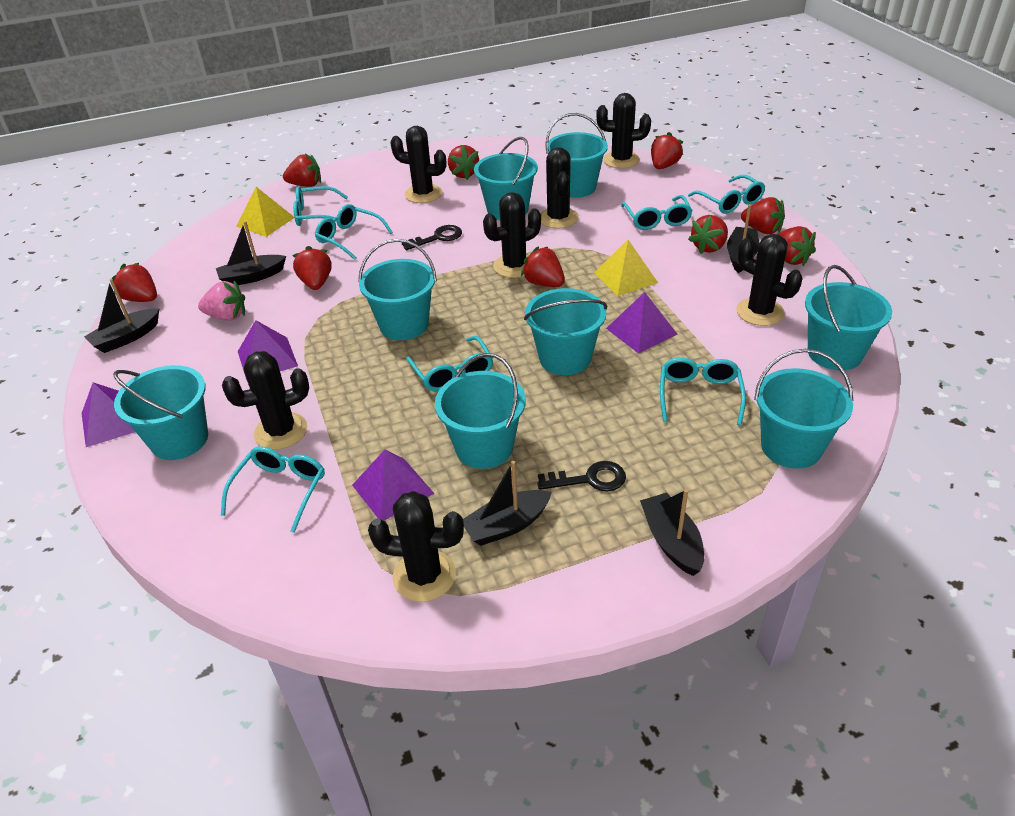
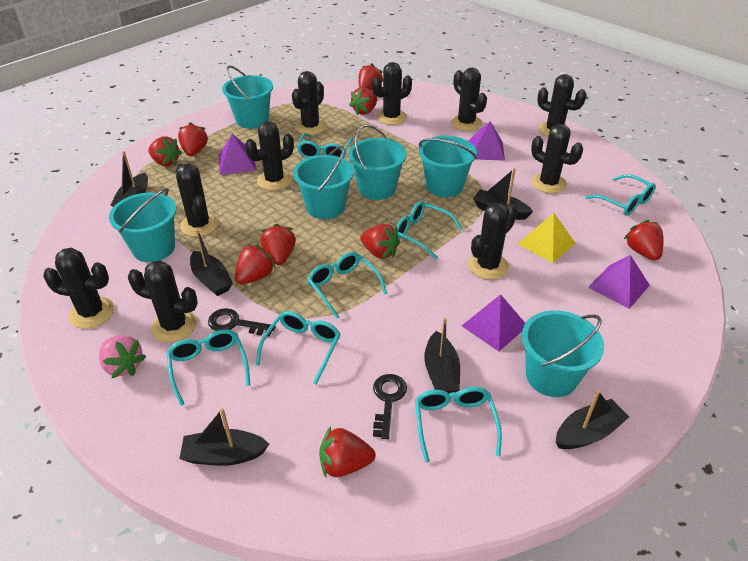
black boat: [84,279,159,353] [216,221,286,285] [463,461,552,546] [640,489,704,576] [727,204,760,273] = 5 -> [111,151,148,207] [179,408,269,466] [190,229,233,296] [424,318,460,393] [473,168,533,220] [556,390,629,449] = 6
black cactus: [222,351,309,450] [368,491,464,602] [390,126,446,203] [483,192,541,278] [541,147,579,228] [596,93,651,169] [736,234,802,326] = 7 -> [43,248,114,328] [128,260,198,342] [176,164,219,237] [245,121,294,190] [292,71,326,135] [372,62,412,125] [451,67,487,131] [468,203,517,280] [531,124,583,194] [537,74,587,137] = 10
turquoise bucket: [113,365,208,460] [358,239,437,340] [435,353,526,469] [474,137,538,220] [524,288,607,375] [545,113,608,198] [754,349,853,469] [805,265,892,370] = 8 -> [109,188,176,262] [222,65,273,129] [293,145,354,219] [348,124,407,200] [419,136,477,197] [522,310,604,397] = 6
yellow pyramid: [236,187,294,237] [594,240,658,296] = 2 -> [518,213,575,263] = 1

